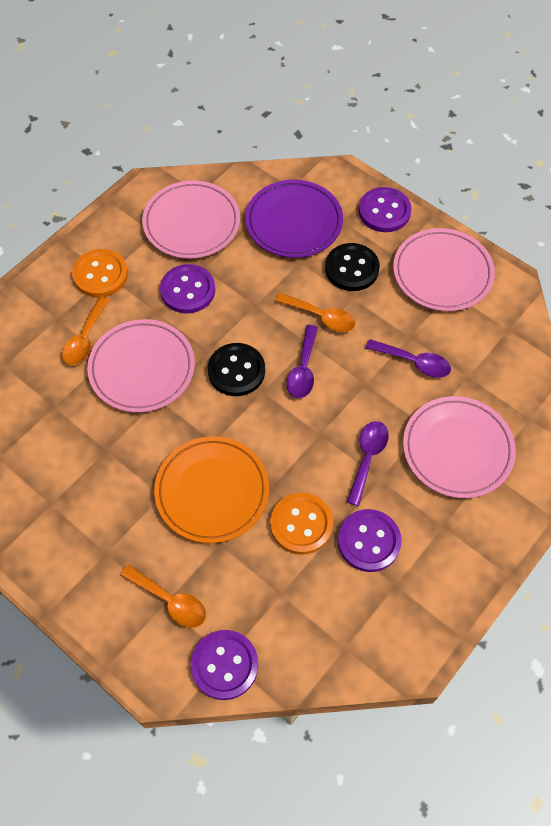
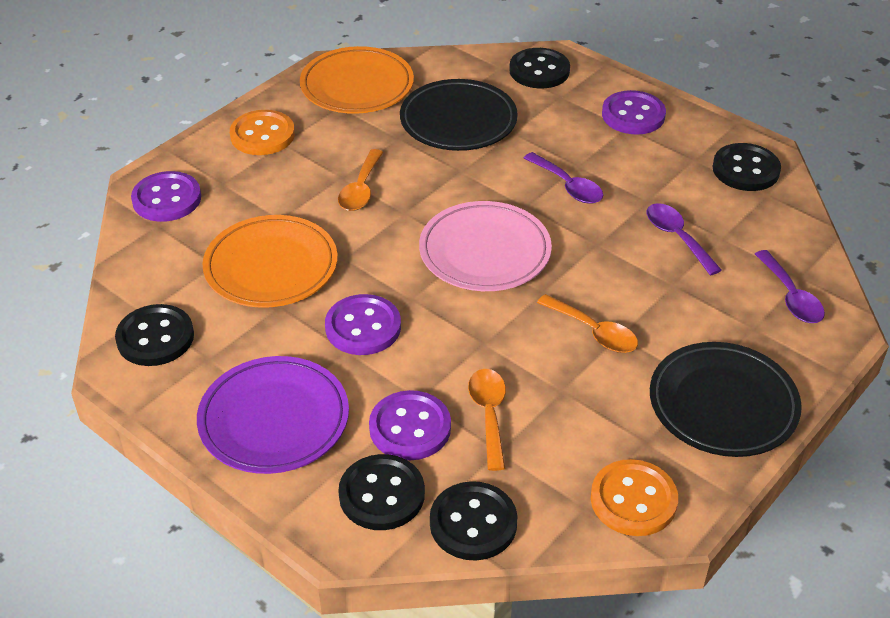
black button: [208,343,265,396] [325,243,380,291] = 2 -> [115,304,194,366] [338,454,425,530] [430,481,517,560] [509,48,570,88] [712,143,781,191] = 5
black plate: none = 0 -> [400,79,518,151] [650,342,802,457] = 2
orange plate: [154,436,269,543] = 1 -> [203,215,338,308] [300,46,414,114] = 2
pink plate: [87,319,195,413] [142,180,240,259] [393,228,495,311] [403,396,516,498] = 4 -> [419,201,552,291] = 1

